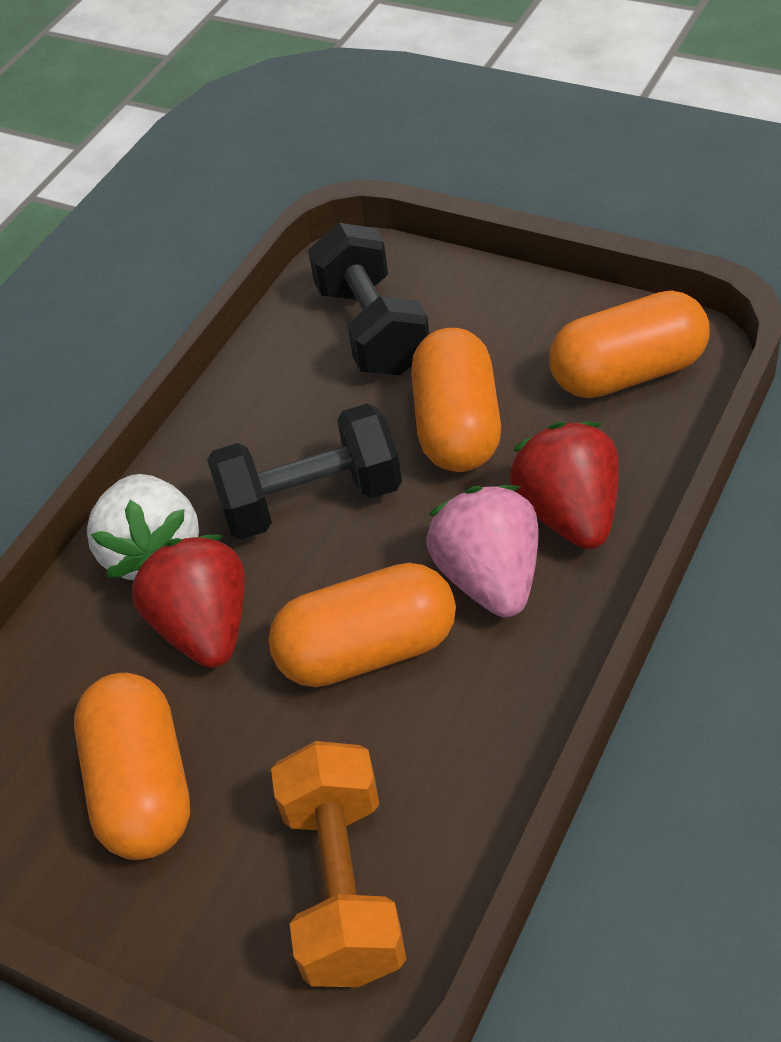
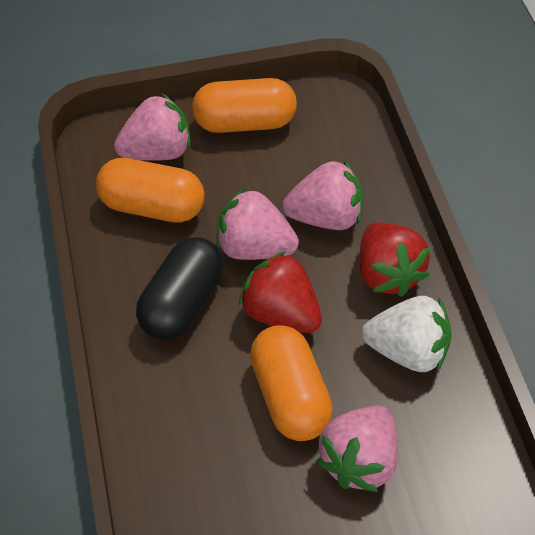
black capsule: none = 0 -> [136,237,224,340] = 1
black dumbbell: [207,404,402,540] [308,223,429,375] = 2 -> none = 0
orange capsule: [74,673,190,860] [269,563,456,687] [411,328,501,472] [549,290,709,398] = 4 -> [96,158,205,223] [192,78,297,133] [250,325,333,441] = 3
orange dumbbell: [271,741,406,987] = 1 -> none = 0
pink strawberry: [426,485,539,617] = 1 -> [114,94,191,161] [217,188,299,260] [282,160,363,230] [316,405,398,492] = 4

